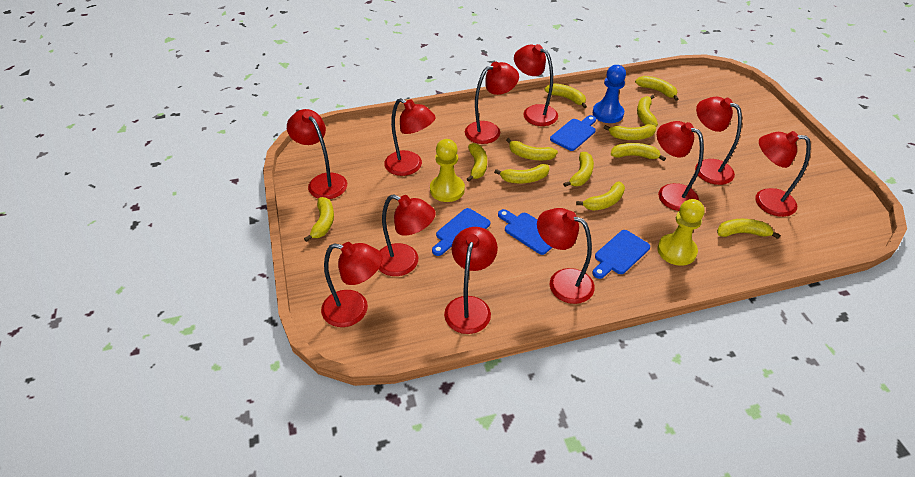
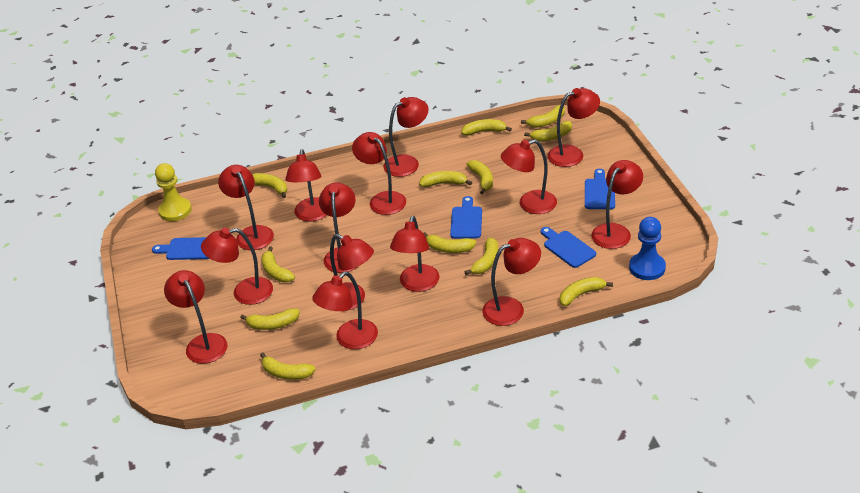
red lamp: [287,109,347,199] [321,242,382,327] [378,194,436,276] [384,98,436,176] [444,227,498,334] [465,62,519,144] [514,44,558,126] [537,208,595,304] [657,121,704,211] [695,97,742,185] [755,131,811,217] = 11 -> [164,270,227,364] [201,228,273,305] [218,165,274,250] [285,149,327,221] [312,272,378,349] [319,183,357,273] [330,234,374,311] [352,132,406,215] [383,97,429,177] [390,216,439,292] [482,238,541,326] [501,139,557,214] [547,88,600,167] [591,160,643,249] = 14
yellow pawn: [430,139,465,202] [658,199,705,266] = 2 -> [155,163,192,221] = 1

